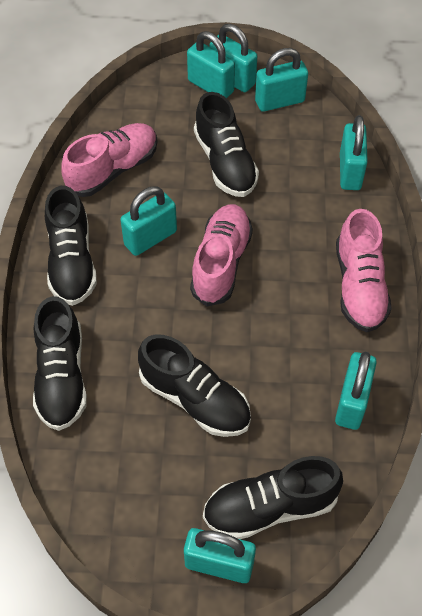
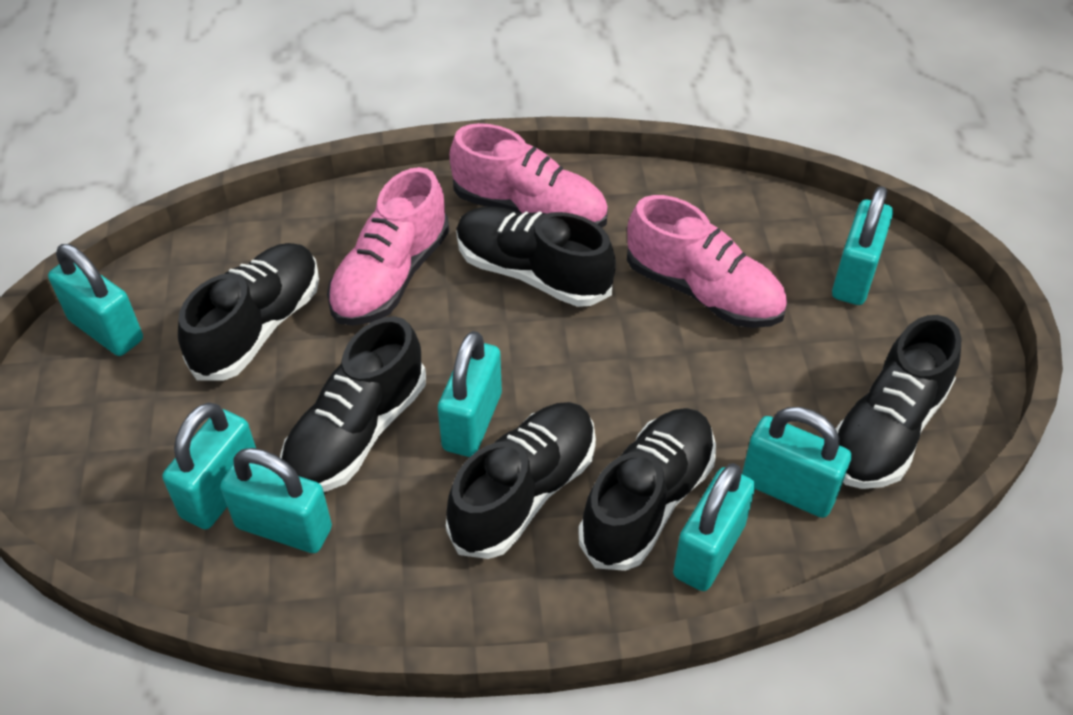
black shoe: [33,296,87,431] [45,186,97,306] [138,334,251,437] [194,92,259,197] [203,456,343,539] = 5 -> [178,243,319,381] [280,316,426,492] [446,402,596,559] [456,207,616,307] [578,408,716,571] [836,315,962,489] = 6

